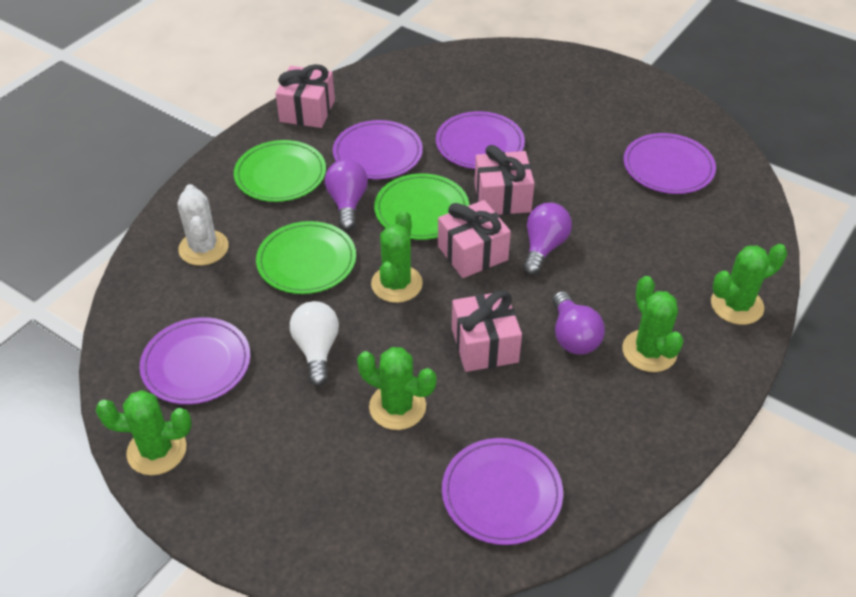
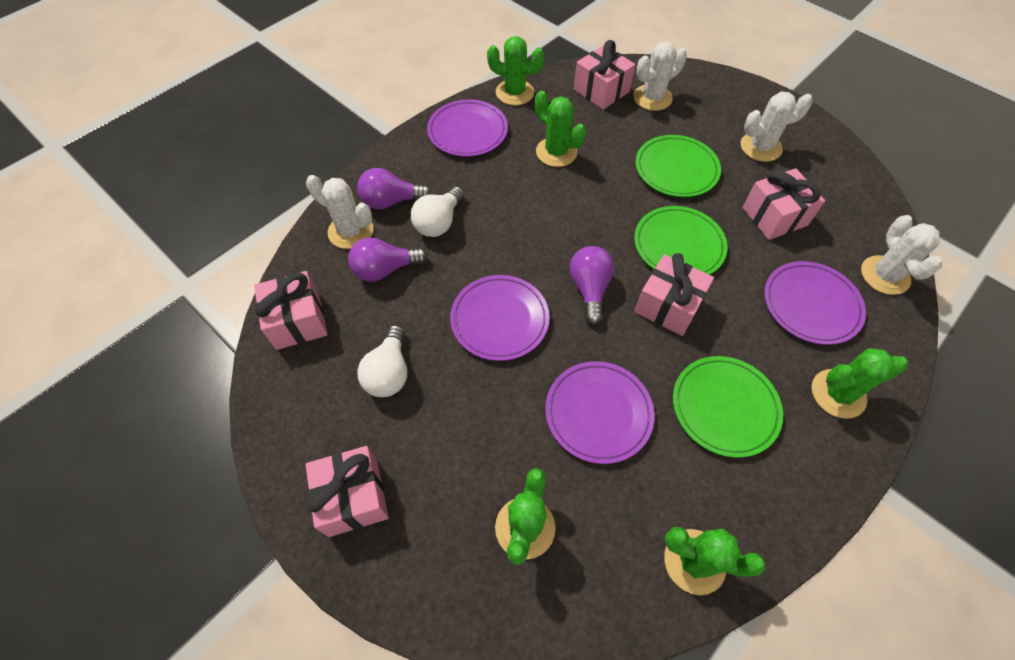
pink gift: [275,64,335,128] [438,200,511,278] [452,290,522,372] [474,145,535,215] = 4 -> [254,271,328,350] [306,446,389,537] [574,40,636,110] [634,253,714,336] [742,168,825,240] = 5
purple plate: [140,317,250,405] [333,120,423,179] [436,111,525,169] [442,438,563,545] [623,133,716,194] = 5 -> [427,99,508,157] [450,275,550,361] [545,361,654,464] [764,261,866,345] = 4
white cactus: [178,184,229,266] = 1 -> [306,175,374,249] [633,42,687,111] [741,91,813,162] [861,215,942,295] = 4
white light bulb: [290,301,339,386] = 1 -> [357,325,407,397] [411,186,464,237] = 2

